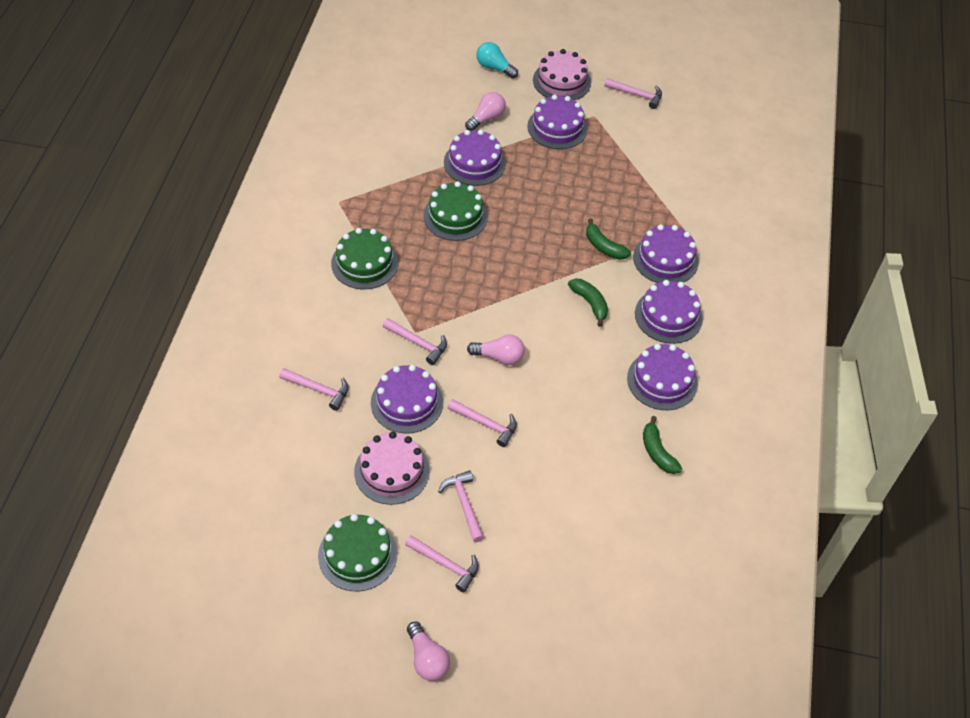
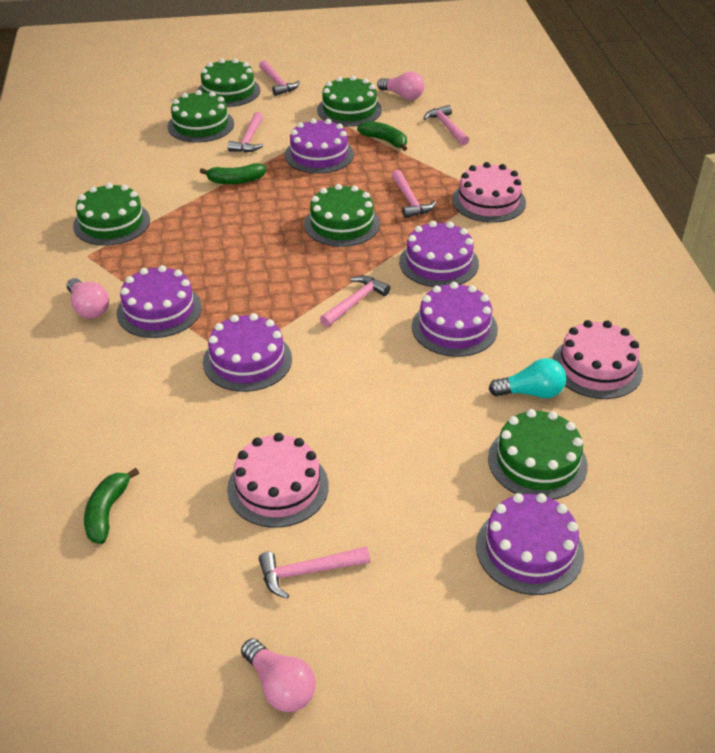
green cake: [318,514,397,591] [331,228,398,289] [423,181,488,241] = 3 -> [73,183,150,246] [167,90,234,143] [198,58,260,107] [304,184,380,247] [317,76,382,127] [488,409,588,500] = 6
pink cake: [354,432,430,505] [533,49,591,100] = 2 -> [227,433,329,528] [452,162,526,223] [552,320,643,399] = 3

